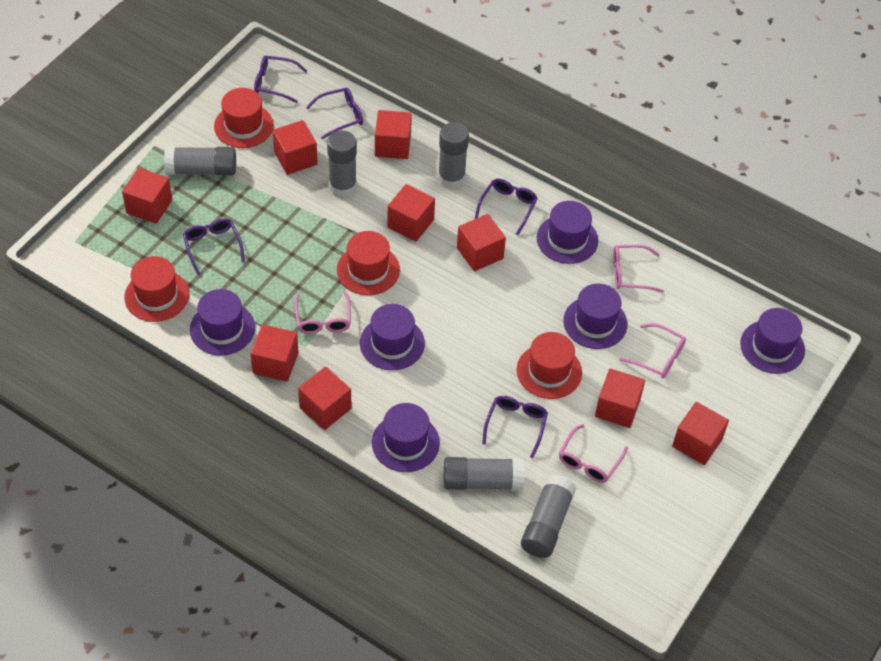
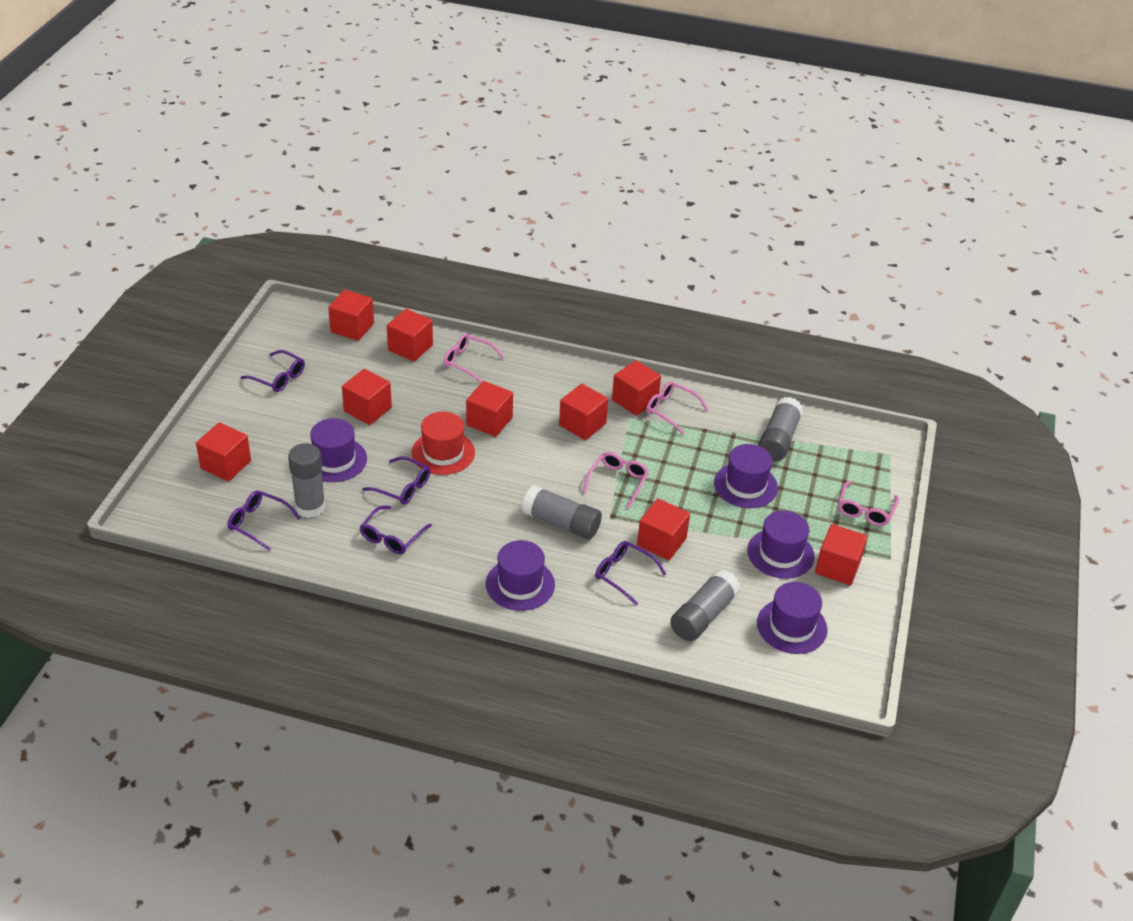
grey glue stick: [164,147,236,176] [327,130,357,197] [438,122,469,188] [444,457,524,490] [521,475,576,558] = 5 -> [288,443,326,518] [522,485,602,539] [670,569,741,641] [758,397,803,462] = 4
purple hat: [190,289,255,356] [360,304,425,370] [372,403,440,472] [537,201,598,264] [563,283,627,349] [740,308,805,374] = 6 -> [310,418,367,482] [486,540,555,611] [714,444,778,508] [747,511,815,579] [757,582,827,654] = 5
red hat: [124,256,189,322] [214,88,274,148] [337,231,400,295] [517,332,582,399] = 4 -> [412,412,475,475] = 1

